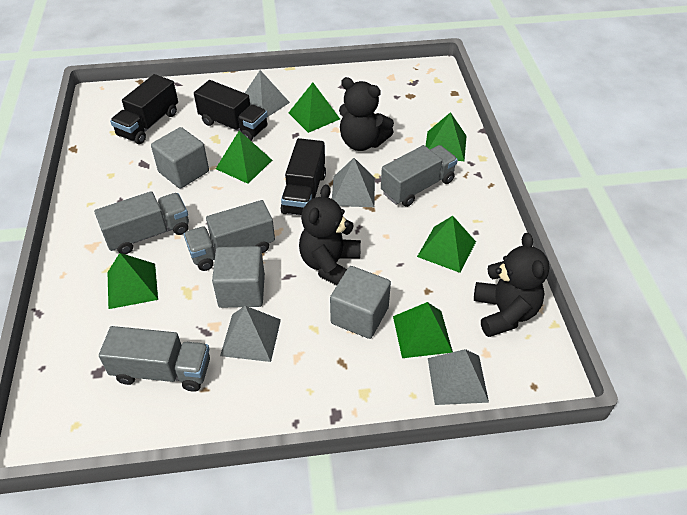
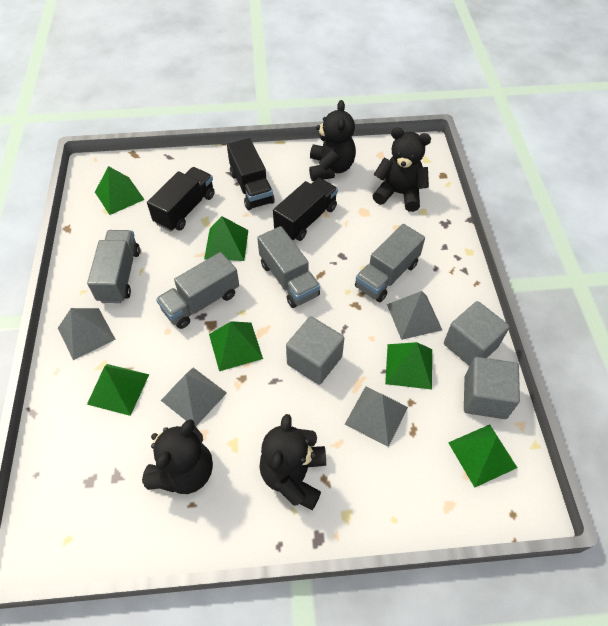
black teddy bear: [299,184,361,285] [339,77,394,151] [474,233,550,337] = 3 -> [142,419,213,494] [259,414,326,510] [309,100,356,181] [373,127,431,212] = 4

